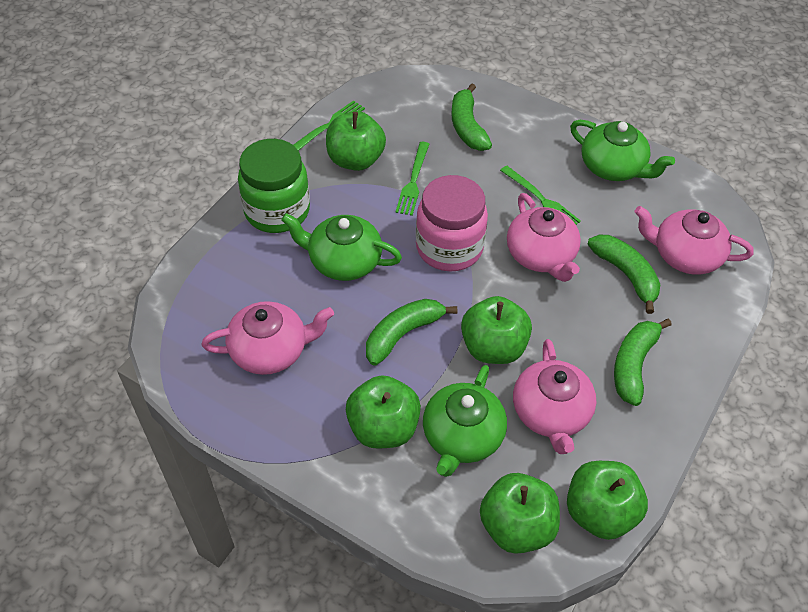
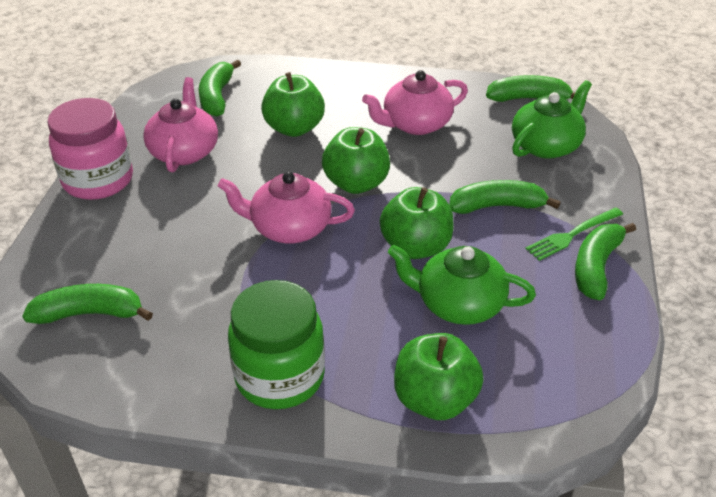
green apple: [326,111,386,171] [346,375,421,449] [461,296,532,364] [480,473,560,554] [567,461,648,540] = 5 -> [261,72,325,137] [322,127,390,194] [380,187,454,259] [394,333,484,420] = 4
green banana: [366,299,457,366] [451,83,492,151] [587,235,660,314] [614,318,672,406] = 4 -> [22,284,153,324] [199,60,241,117] [449,180,560,214] [486,75,575,102] [575,223,636,300] = 5
green fork: [293,100,365,151] [395,142,429,216] [500,166,581,225] = 3 -> [525,208,623,261] = 1
green teapot: [281,213,402,281] [423,365,507,477] [570,120,675,181] = 3 -> [388,244,536,325] [512,80,592,159] = 2
pink teapot: [202,301,334,375] [507,193,581,282] [513,339,596,454] [634,206,754,275] = 4 -> [143,77,218,172] [218,172,355,243] [362,70,468,135] = 3

